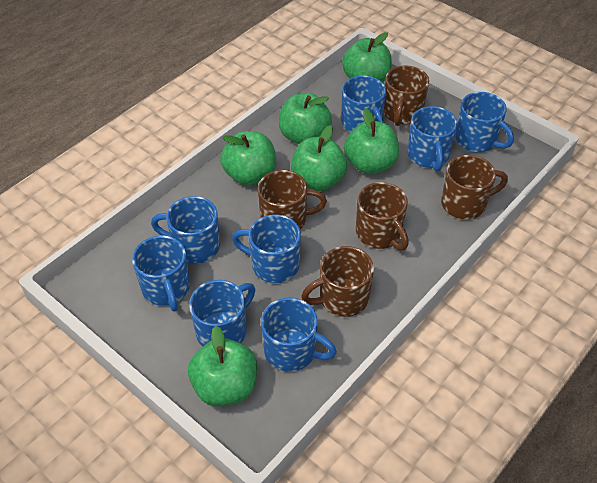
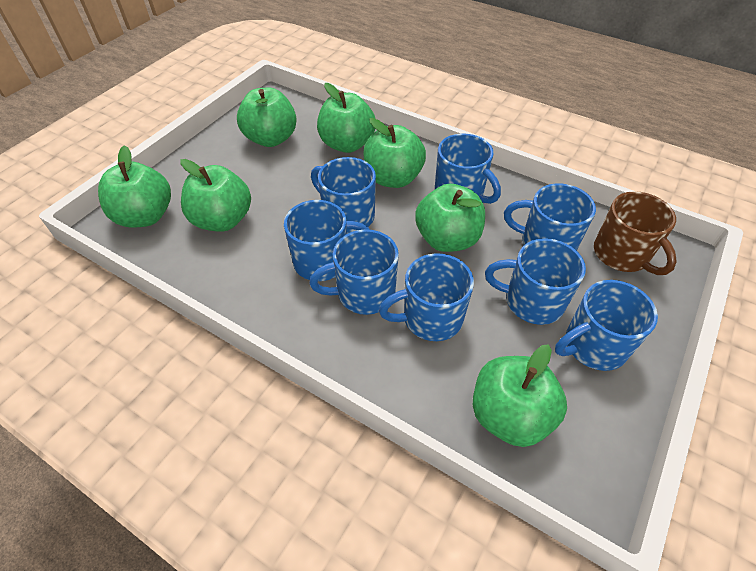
brown mug: [258,170,327,229] [301,246,374,317] [356,182,409,250] [383,66,429,126] [441,155,508,220] = 5 -> [594,191,677,275] = 1
green apple: [188,326,257,407] [220,131,276,185] [279,93,332,144] [291,125,347,191] [342,32,392,83] [344,108,399,174] = 6 -> [98,145,171,228] [180,159,251,232] [237,88,297,147] [317,83,375,153] [363,118,426,188] [415,184,485,252] [473,345,567,447] = 7

